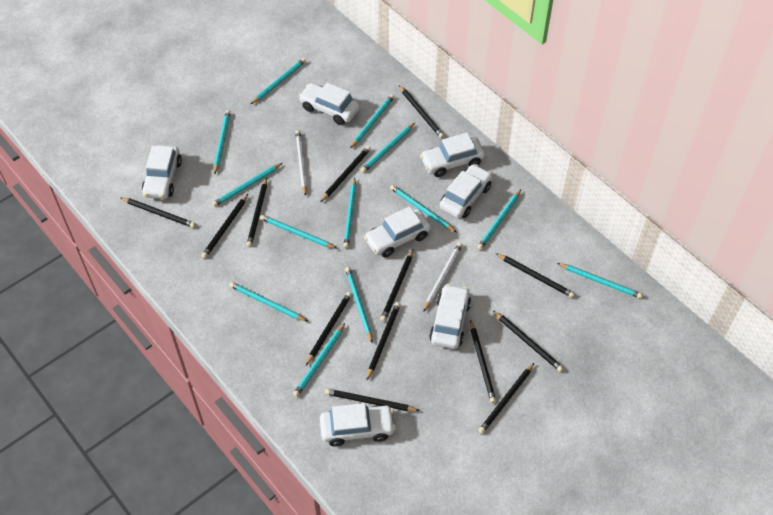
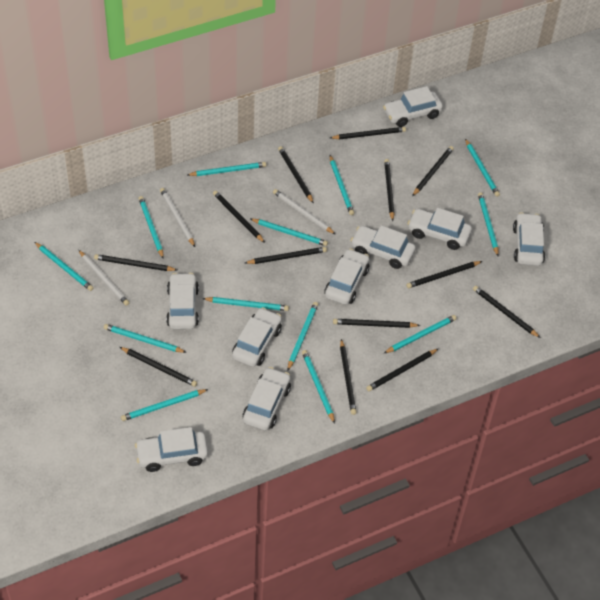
white car: [142,145,182,199] [298,83,360,125] [320,403,396,446] [364,206,431,257] [420,132,485,177] [429,284,471,349] [440,164,492,218] = 7 -> [135,427,208,472] [166,273,199,329] [232,307,282,367] [243,367,291,430] [324,248,369,305] [350,225,416,269] [383,86,443,127] [407,208,472,250] [513,212,545,266] = 9
white pencil: [295,130,307,196] [423,242,463,312] = 2 -> [79,250,129,306] [160,188,195,247] [273,189,335,234] = 3

